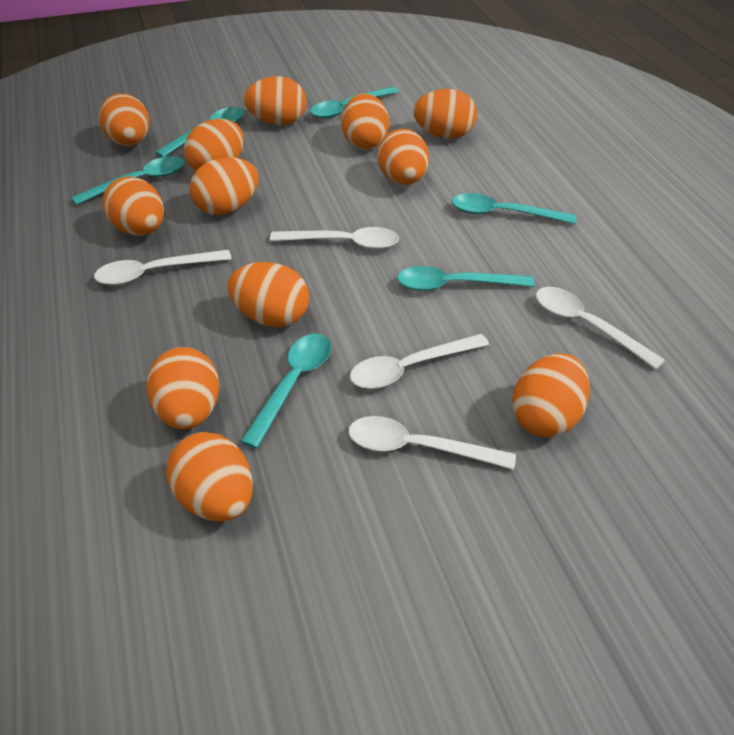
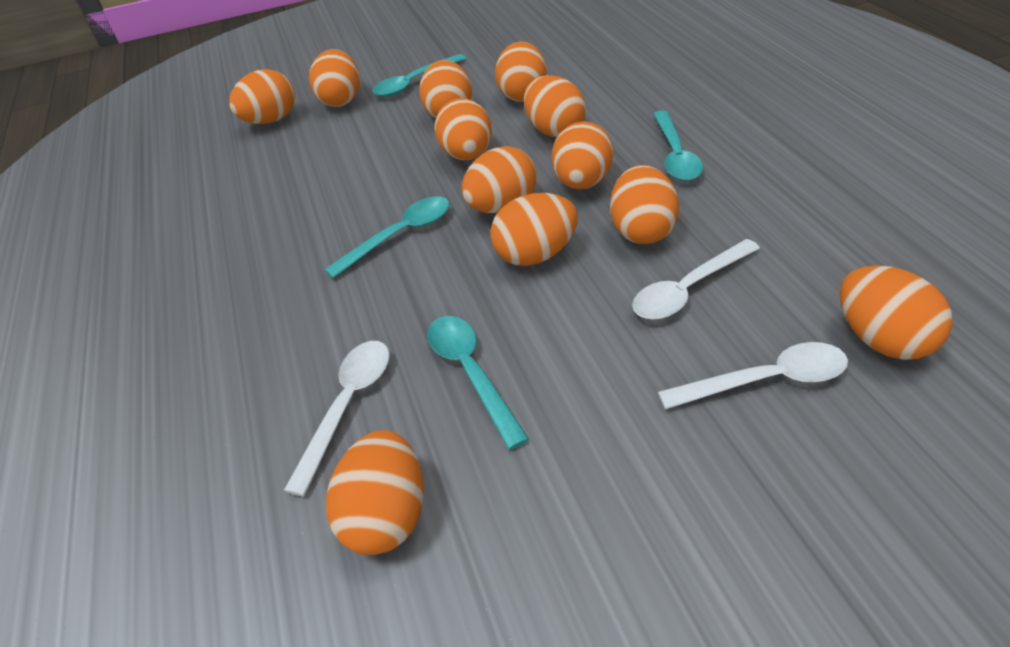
turquoise spoon: [71,156,184,205] [155,107,245,157] [240,333,331,449] [310,87,399,119] [397,266,535,291] [452,193,576,224] = 6 -> [324,196,450,278] [373,54,466,97] [427,316,529,450] [653,111,703,181] = 4
white spoon: [94,250,232,285] [270,227,399,249] [348,416,516,470] [350,334,489,389] [536,287,665,369] = 5 -> [284,341,390,497] [632,239,760,320] [658,342,848,409] = 3

